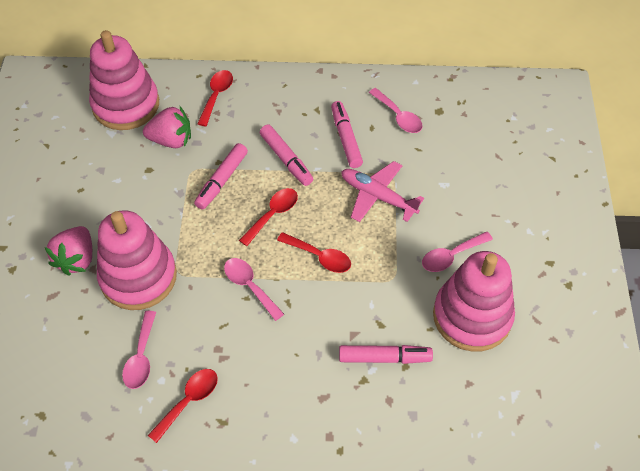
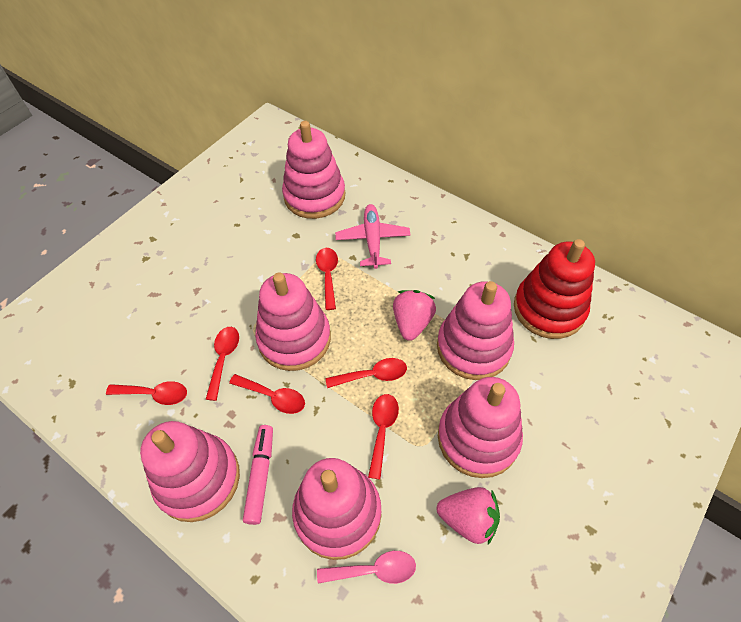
pink marker: [194,143,248,210] [260,125,313,186] [331,101,363,168] [339,345,433,364] = 4 -> [243,425,273,525] = 1
pink spoon: [122,311,156,389] [224,258,284,321] [369,88,423,133] [422,232,493,272] = 4 -> [317,551,416,584] = 1
pink stacking toy: [89,30,159,130] [97,210,177,310] [433,251,515,352] = 3 -> [140,421,240,522] [255,272,331,371] [282,121,345,219] [292,458,381,560] [437,281,514,380] [438,377,523,478] = 6
red spoon: [148,369,218,443] [197,70,233,127] [239,188,298,246] [277,232,351,273] = 4 -> [106,381,187,405] [206,327,239,401] [229,374,305,414] [316,248,338,310] [326,358,407,388] [368,394,399,480] = 6
red stacking toy: none = 0 -> [514,239,595,339] = 1

